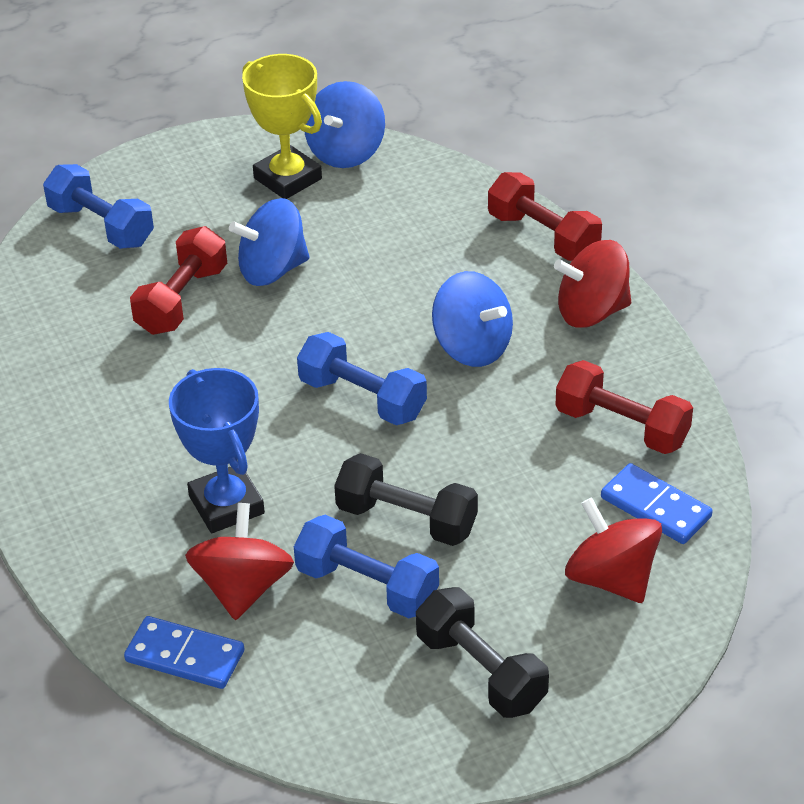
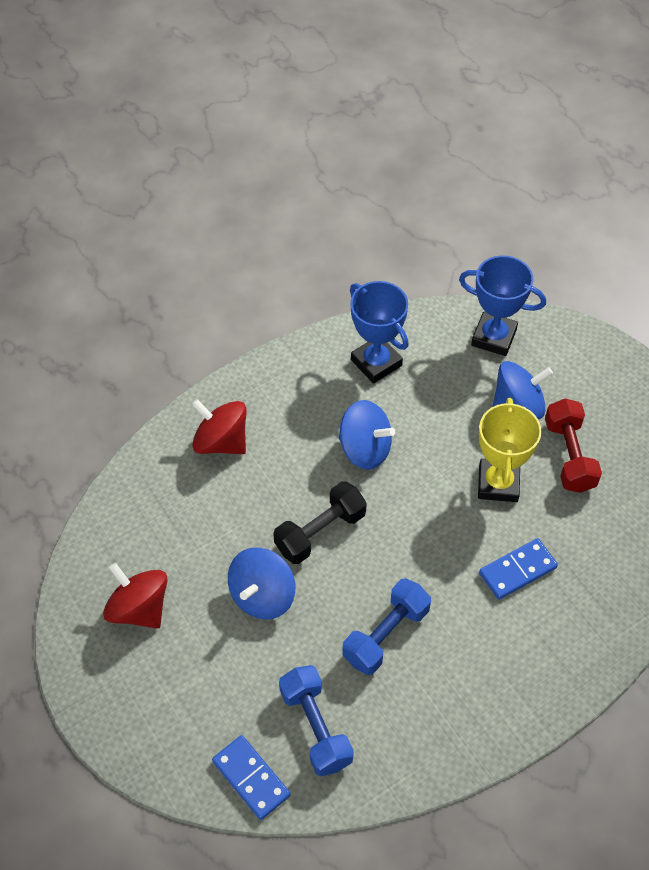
black dumbbell: [334,453,478,546] [416,587,549,718] = 2 -> [273,481,367,564] = 1
blue dumbbell: [43,164,154,249] [294,515,439,618] [297,332,427,425] = 3 -> [279,665,354,776] [342,578,431,675] = 2
blue trophy: [169,368,265,533] = 1 -> [350,281,409,383] [459,256,546,356] = 2
red dumbbell: [130,226,227,335] [488,172,602,261] [555,360,693,454] = 3 -> [545,399,602,493] = 1
red spinning top: [185,503,294,620] [554,240,631,328] [565,497,662,603] = 3 -> [103,563,168,629] [192,399,247,454] = 2

